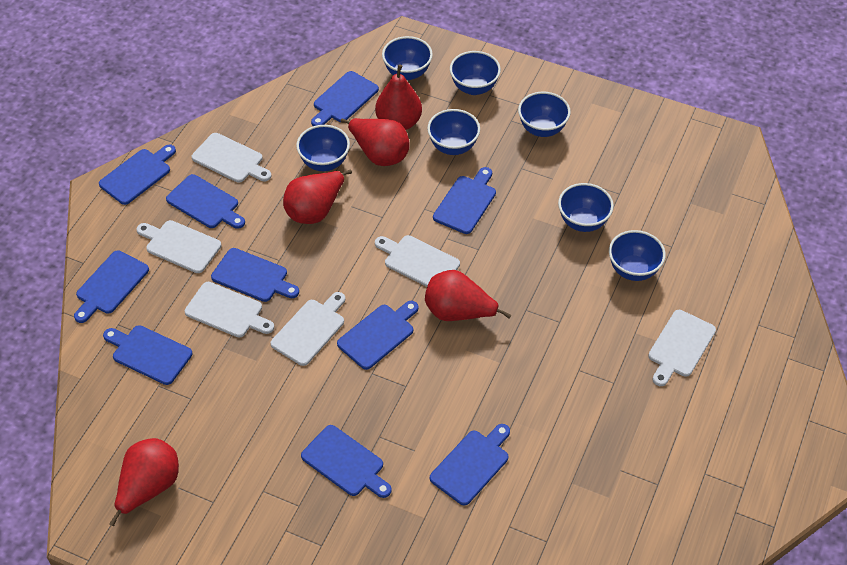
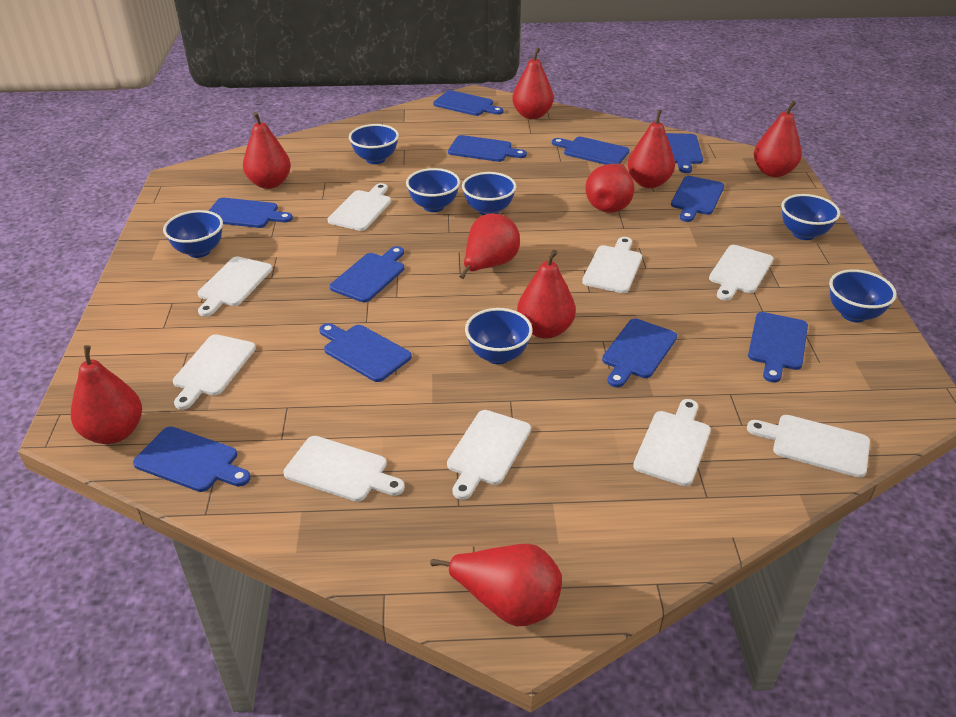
blue cutting board: [74,250,149,323] [99,145,176,205] [103,325,193,385] [166,174,245,229] [211,248,299,302] [301,425,392,498] [311,71,379,126] [337,301,419,370] [430,424,510,505] [433,167,496,234] = 10 -> [133,427,250,492] [209,198,293,228] [319,323,412,382] [330,246,404,302] [433,90,504,116] [448,135,527,162] [552,137,629,165] [602,319,677,387] [666,133,703,173] [671,176,724,222] [748,312,808,383] = 11
red pear: [109,438,179,526] [283,170,352,224] [341,118,410,166] [375,65,422,130] [425,270,511,321] = 5 -> [71,345,142,444] [243,112,291,189] [430,544,562,626] [459,213,520,279] [512,48,554,119] [517,250,576,339] [585,164,634,213] [628,109,675,188] [754,101,802,177] = 9
white cutting board: [137,220,221,273] [185,282,274,337] [192,133,271,183] [271,292,345,366] [375,235,460,287] [648,310,716,386] = 6 -> [173,334,256,410] [198,257,273,317] [283,436,405,502] [327,183,391,231] [447,410,531,500] [582,237,642,293] [633,399,711,486] [709,245,773,301] [747,415,870,478] = 9

